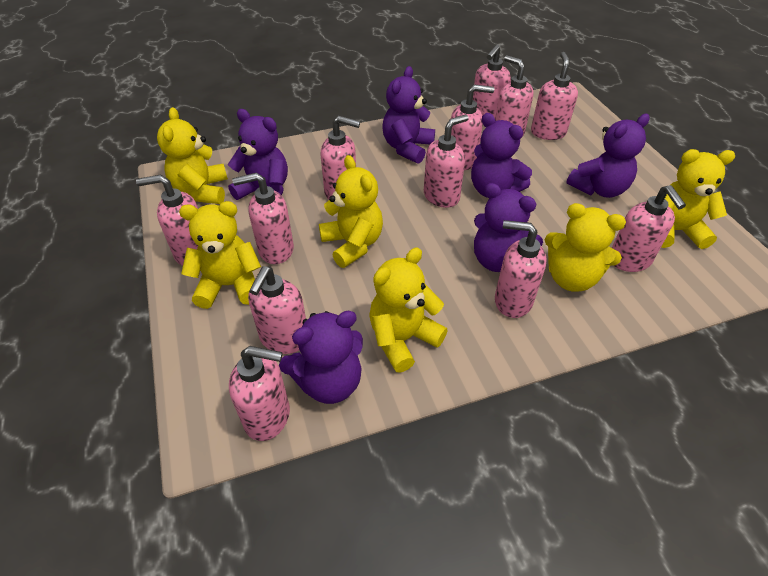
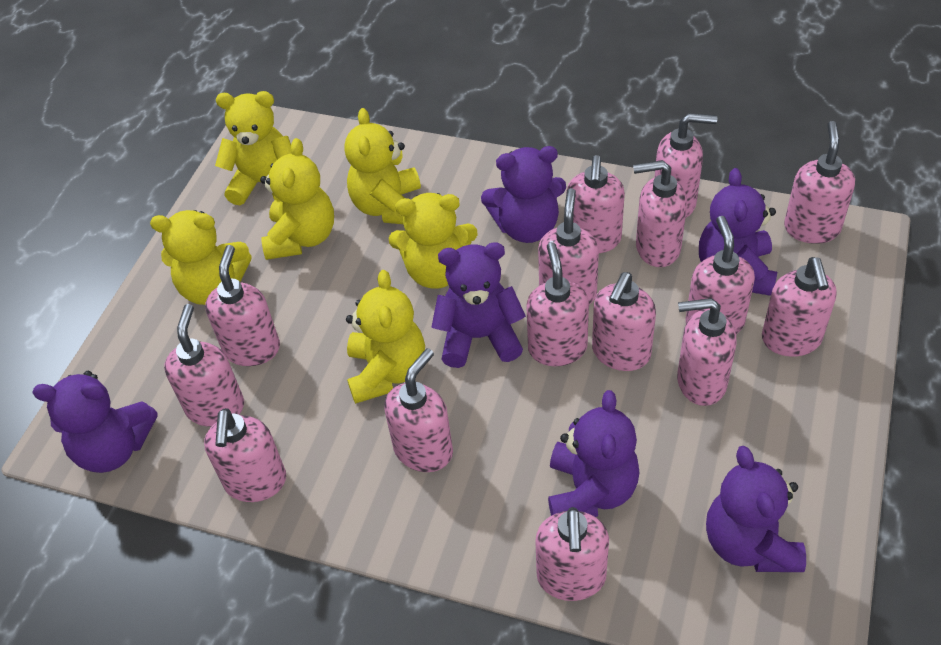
pink soap dispenser: [136,175,198,266] [229,346,290,441] [232,173,294,264] [248,266,306,354] [320,116,360,200] [424,114,469,208] [451,84,494,170] [473,44,511,118] [495,55,534,139] [495,220,547,318] [531,52,578,140] [612,185,686,272] = 12 -> [164,304,244,427] [204,408,286,502] [205,245,280,366] [384,348,453,472] [526,242,589,366] [535,507,609,601] [538,188,599,305] [566,155,625,253] [592,272,656,371] [633,160,687,267] [655,113,717,218] [677,298,737,406] [686,216,755,334] [762,257,837,357] [784,121,855,244] = 15

